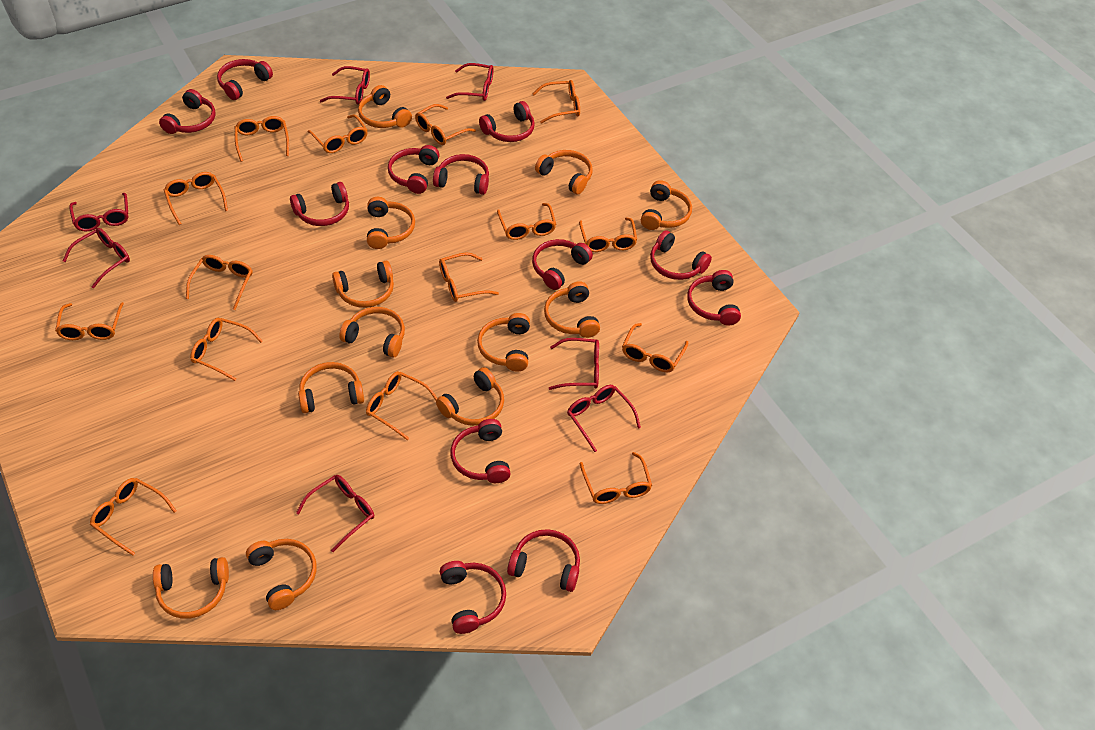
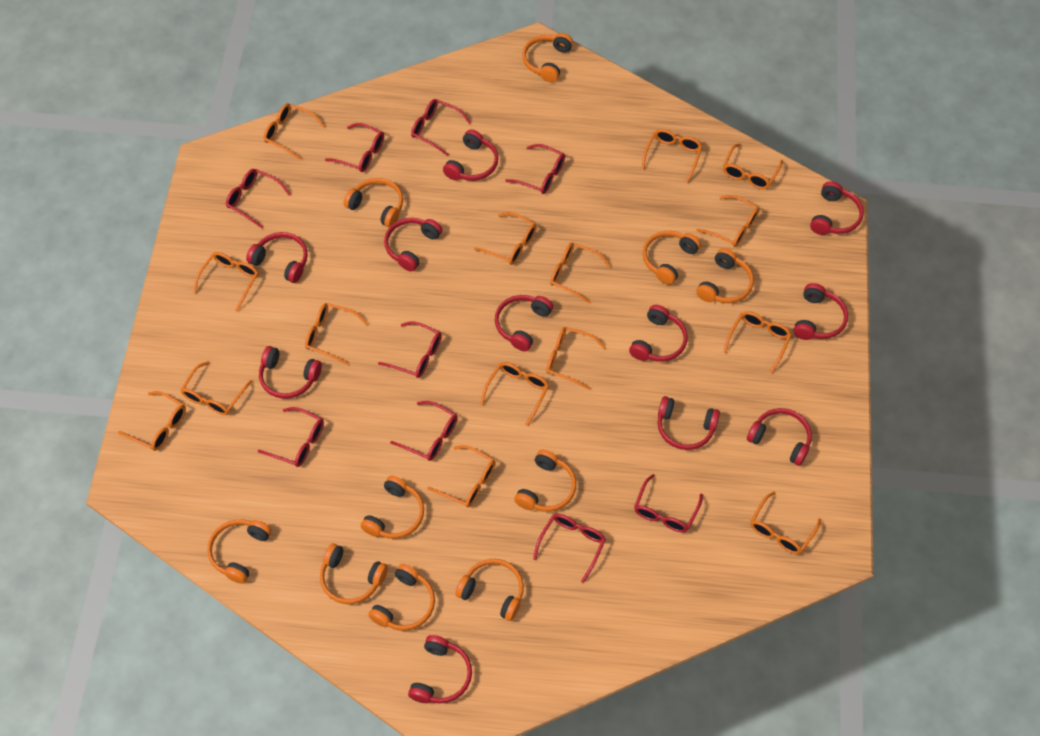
orange headphones: [153,557,229,619] [246,539,317,610] [298,362,364,413] [332,261,394,308] [339,307,405,357] [358,85,412,128] [367,197,415,249] [436,367,504,426] [477,313,530,372] [535,150,593,194] [544,281,600,338] [641,180,692,230] = 12 -> [207,519,272,584] [320,543,388,604] [344,178,403,227] [361,475,424,539] [368,564,435,631] [455,559,524,621] [514,450,576,512] [522,33,573,82] [643,231,701,285] [696,248,754,303] = 10
red glasses: [63,228,130,288] [69,193,128,231] [296,475,374,552] [320,66,370,105] [446,63,493,101] [549,338,599,390] [567,385,641,452] = 7 -> [226,169,290,228] [258,407,324,467] [325,123,384,172] [378,321,442,378] [390,401,458,461] [411,99,471,156] [505,144,565,194] [533,514,606,583] [634,474,703,533] = 9
red headphones: [159,89,216,134] [217,59,273,100] [290,182,349,226] [388,145,439,194] [433,154,489,195] [440,561,506,634] [451,419,511,483] [479,101,535,142] [507,529,580,592] [532,239,593,290] [650,230,712,280] [687,270,741,326] = 12 -> [246,232,308,283] [259,346,322,399] [384,217,442,272] [408,635,472,704] [443,130,498,181] [495,295,553,351] [629,305,687,362] [657,396,720,450] [747,408,812,466] [793,283,848,340] [810,181,864,235] = 11

